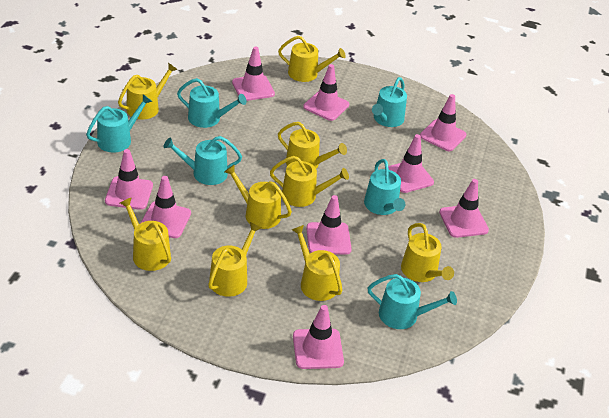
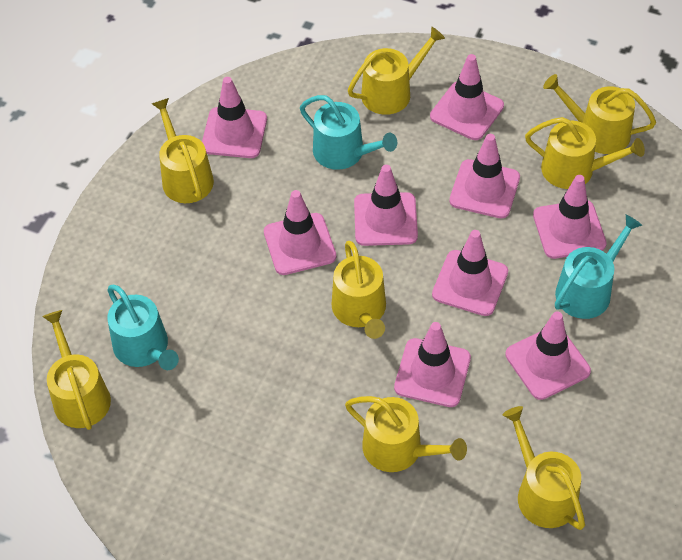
turquoise watering can: [86,94,152,153] [163,136,242,185] [177,78,247,128] [364,159,405,215] [368,274,457,329] [372,77,407,127] = 6 -> [107,285,179,370] [300,95,397,170] [555,214,642,319] = 3
yellow watering can: [118,63,178,120] [120,197,171,271] [208,222,262,297] [224,165,292,229] [270,156,349,207] [278,36,346,82] [278,122,347,169] [292,225,343,301] [401,223,454,282] = 9 -> [42,310,111,430] [152,98,214,203] [331,241,386,339] [345,396,467,472] [348,27,445,115] [503,406,585,530] [525,117,645,189] [543,74,656,154] = 8

